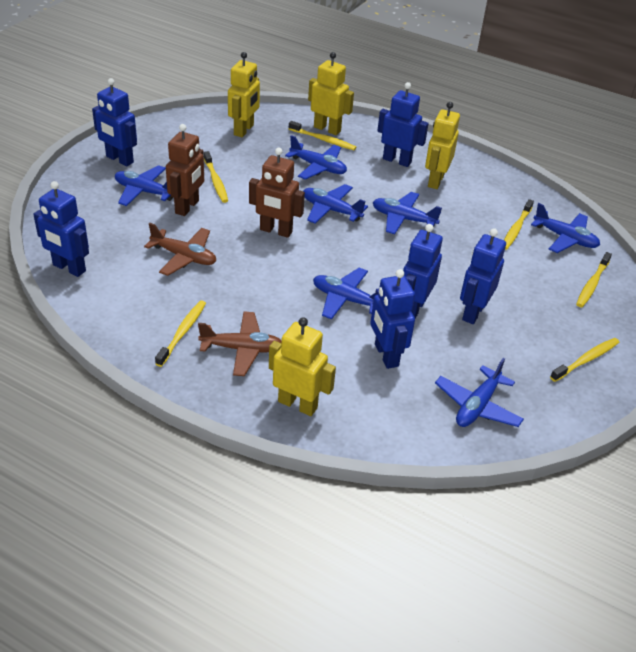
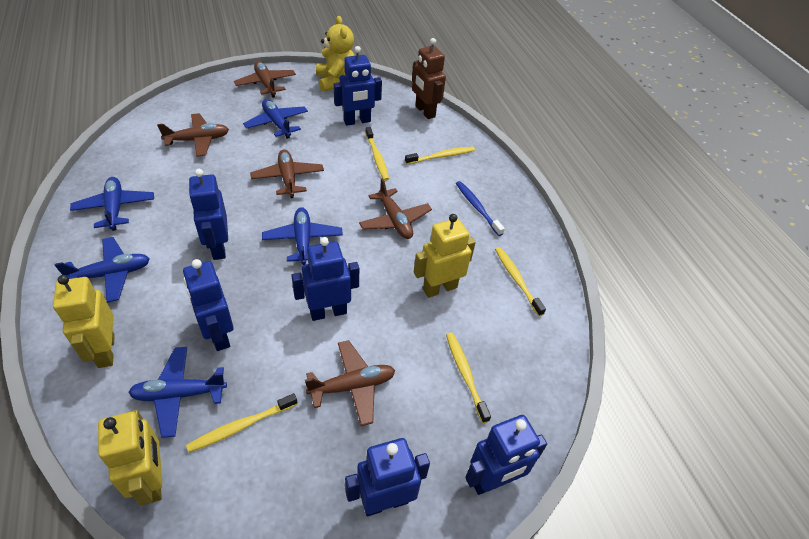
blue plane: [115,165,173,206] [285,135,347,180] [304,184,368,224] [313,268,375,320] [373,192,442,234] [435,358,524,427] [531,203,600,253] = 7 -> [54,237,150,303] [70,177,154,231] [128,347,227,438] [243,99,308,139] [262,207,343,265] = 5
blue toothbrush: none = 0 -> [456,181,505,236] = 1
brown plane: [144,223,216,276] [198,311,281,376] = 2 -> [157,113,229,157] [234,61,296,98] [250,149,324,198] [305,340,395,426] [359,178,432,239] = 5
brown robot: [166,124,204,216] [249,148,305,238] = 2 -> [412,38,446,119] = 1
yellow robot: [228,52,260,137] [269,317,336,416] [308,52,354,135] [425,102,460,189] = 4 -> [53,275,115,368] [98,410,162,506] [414,214,476,298] = 3
yellow teddy bear: none = 0 -> [316,16,355,92] = 1
yellow toothbrush: [155,300,206,367] [204,151,228,203] [289,121,356,150] [504,199,534,250] [550,338,619,382] [576,252,612,307] = 6 -> [186,393,298,452] [365,127,389,181] [405,146,475,164] [446,332,491,423] [495,247,546,316] = 5

